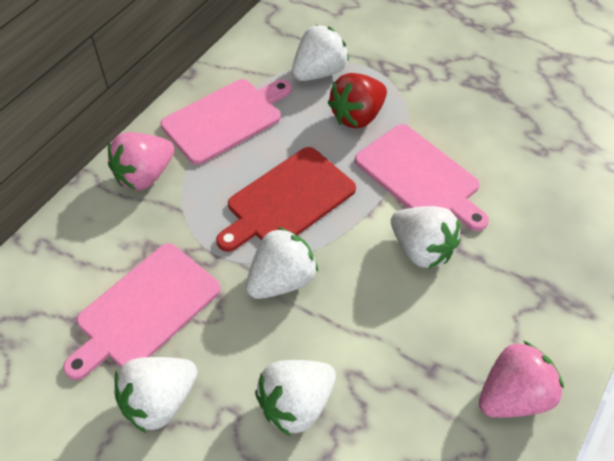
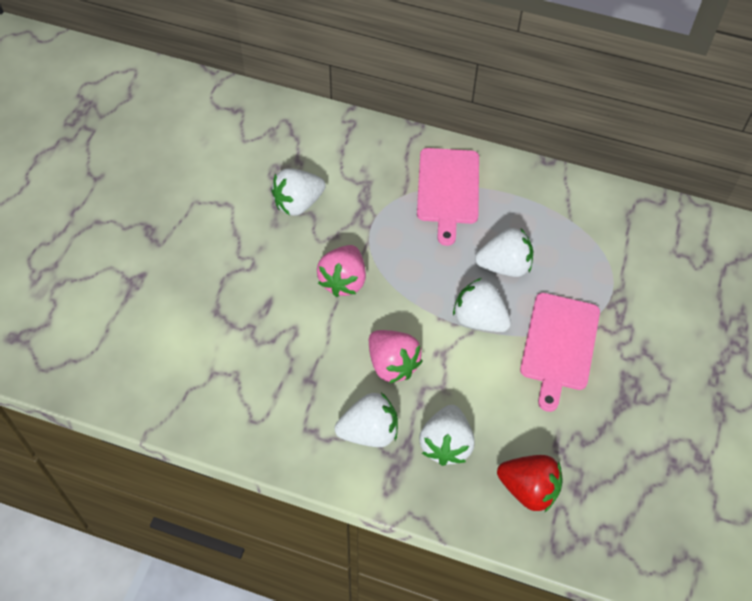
pink cutting board: [63,243,221,380] [161,79,292,165] [355,124,489,231] = 3 -> [417,148,479,246] [520,293,600,412] = 2
red cutting board: [216,147,356,252] = 1 -> none = 0

